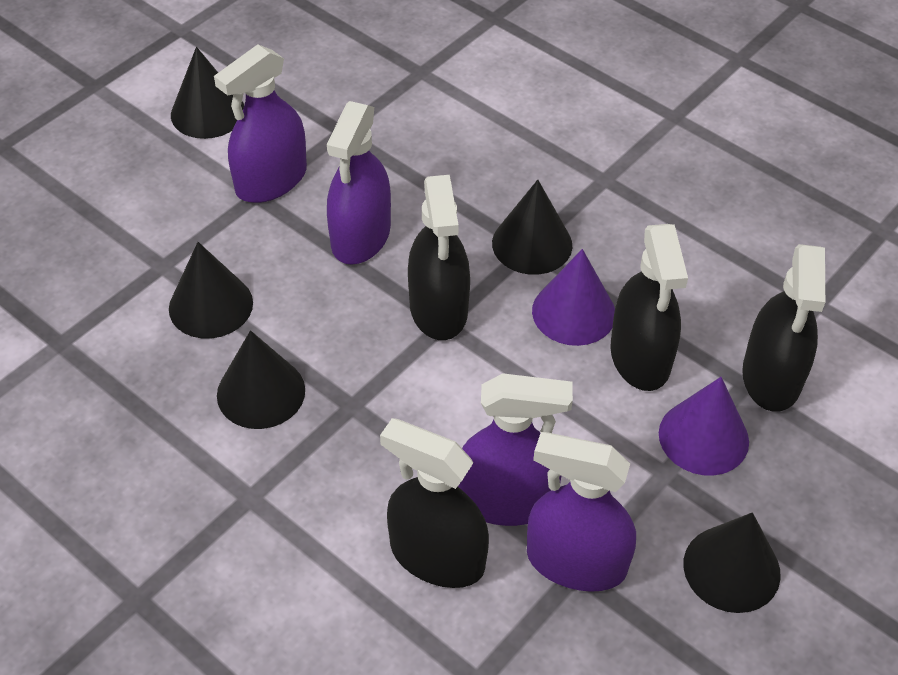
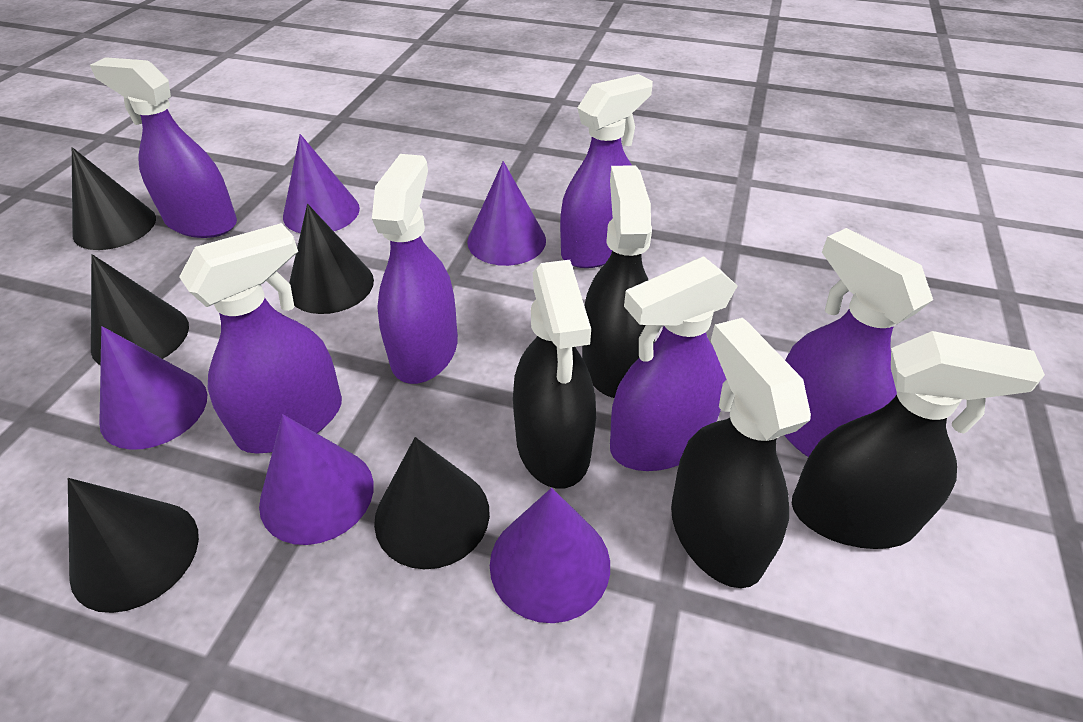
purple cone: [532,249,615,346] [659,377,749,476] = 2 -> [99,326,207,450] [259,414,374,545] [283,134,360,233] [467,161,546,266] [490,488,610,623] = 5
purple spray bottle: [214,45,307,203] [327,101,391,265] [458,373,573,526] [527,432,636,592] = 4 -> [90,57,237,238] [179,223,342,454] [372,154,458,384] [560,74,653,268] [610,256,737,471] [784,228,933,457] = 6

